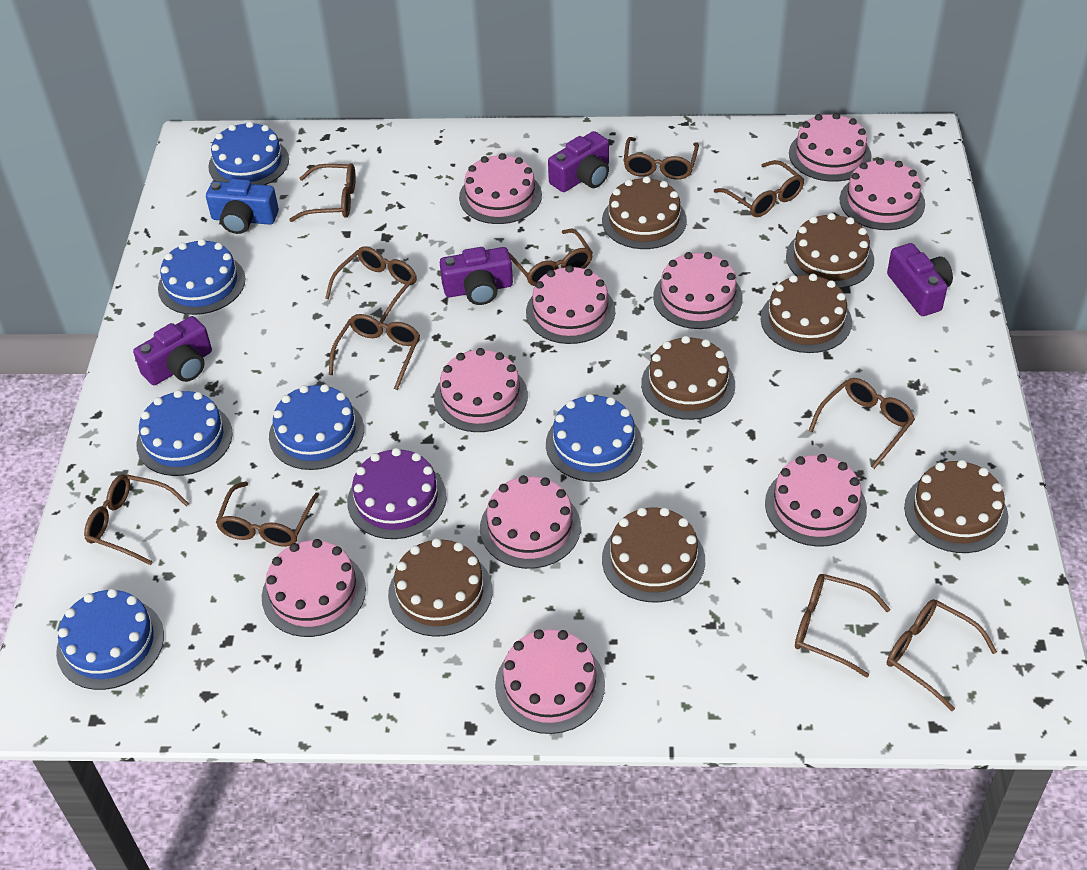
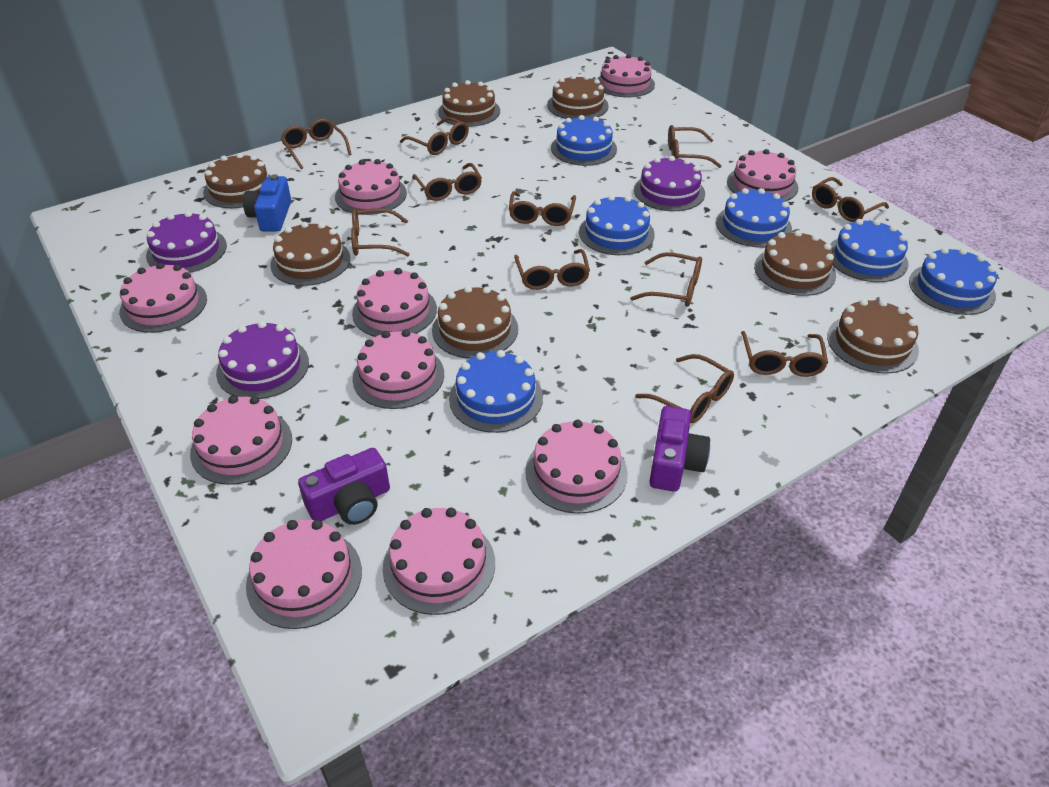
purple cake: [347,448,447,539] = 1 -> [146,211,227,273] [216,321,309,399] [634,156,705,211] = 3
purple camera: [133,316,212,385] [440,247,513,305] [548,131,609,192] [887,243,953,316] = 4 -> [298,448,390,525] [649,406,710,492] = 2

